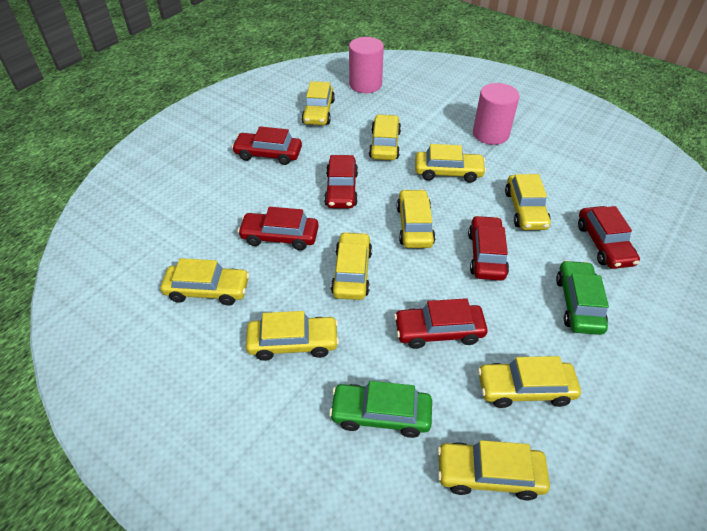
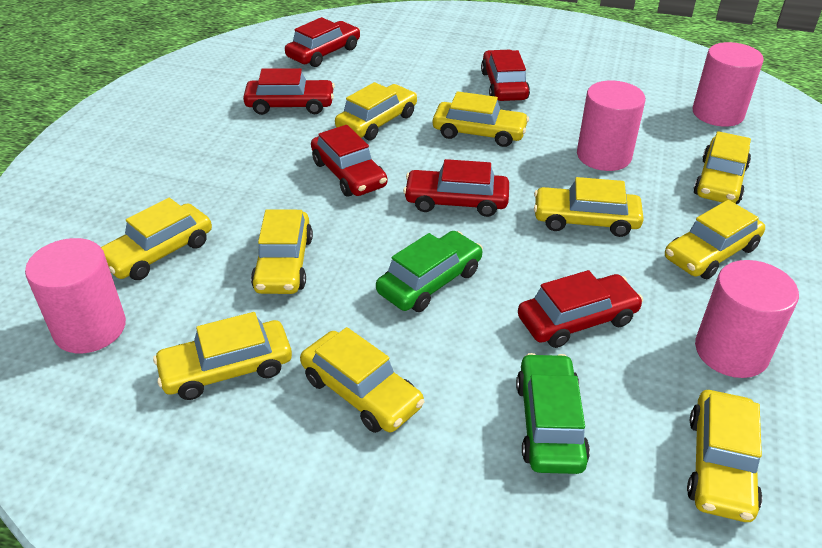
pink cylinder: [349,37,384,93] [473,83,520,145] = 2 -> [25,238,126,353] [577,81,645,171] [692,42,764,127] [695,260,799,378] = 4

